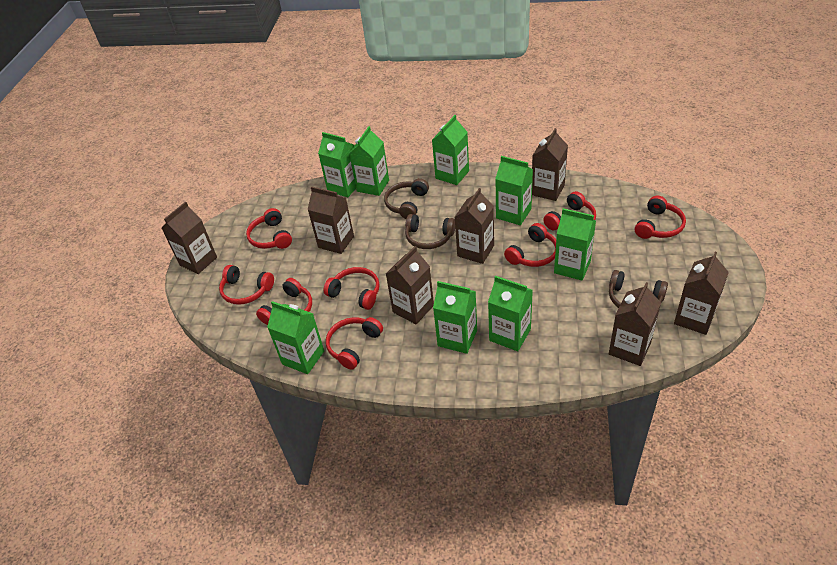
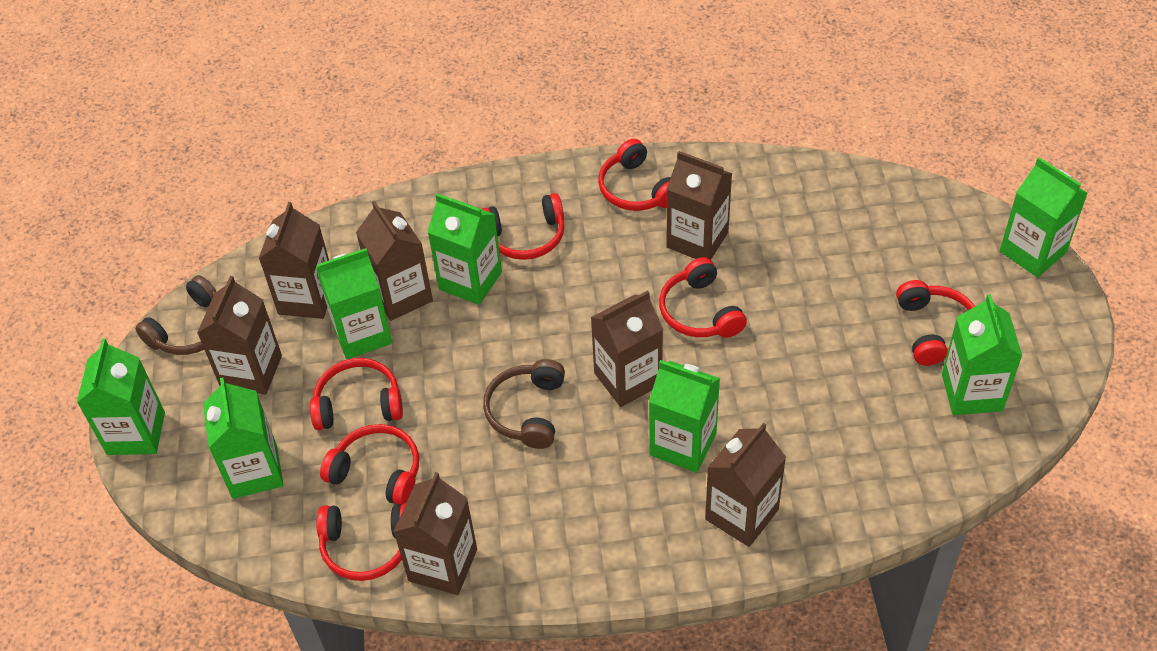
brown headphones: [384,178,429,219] [405,214,455,249] [609,270,668,308] = 3 -> [135,275,216,355] [483,359,565,449] = 2
green carton: [267,301,324,374] [318,132,356,197] [349,126,389,196] [432,115,469,185] [433,281,477,354] [488,276,533,351] [495,156,533,225] [554,208,596,281] = 8 -> [77,339,165,455] [203,378,284,499] [316,248,392,359] [428,193,502,305] [649,360,720,473] [942,294,1022,415] [1000,157,1088,277] = 7
red headphones: [219,265,274,305] [246,208,292,249] [256,278,312,325] [323,267,380,310] [326,317,383,370] [504,223,556,267] [543,191,596,230] [635,195,686,239] = 8 -> [310,358,403,430] [316,503,406,581] [320,424,419,504] [482,193,565,260] [598,139,671,211] [659,257,747,338] [896,280,975,366] = 7

